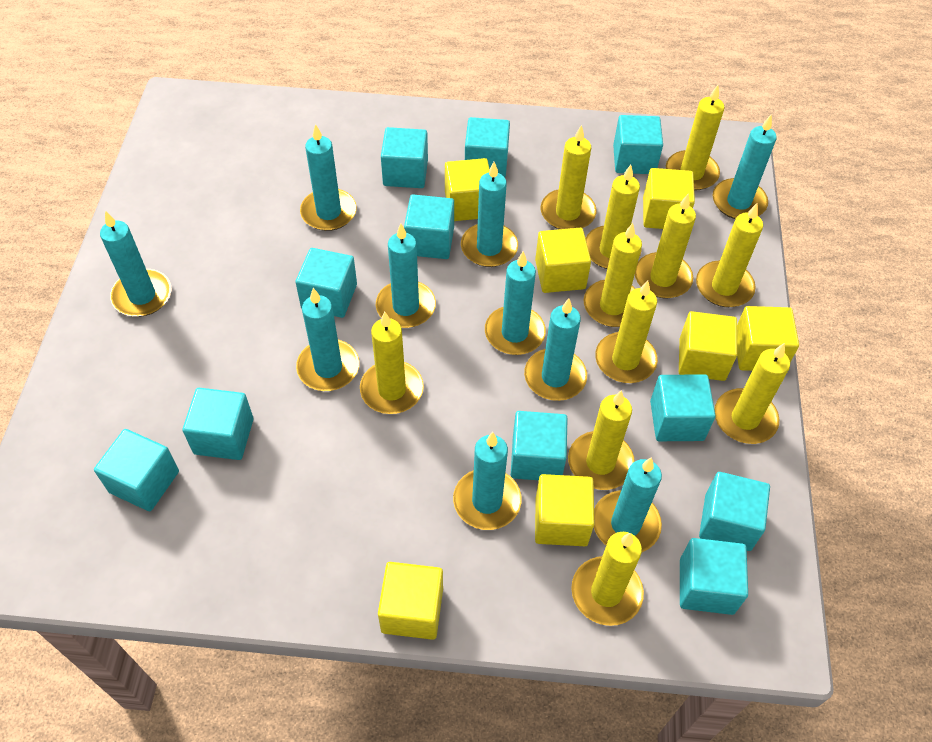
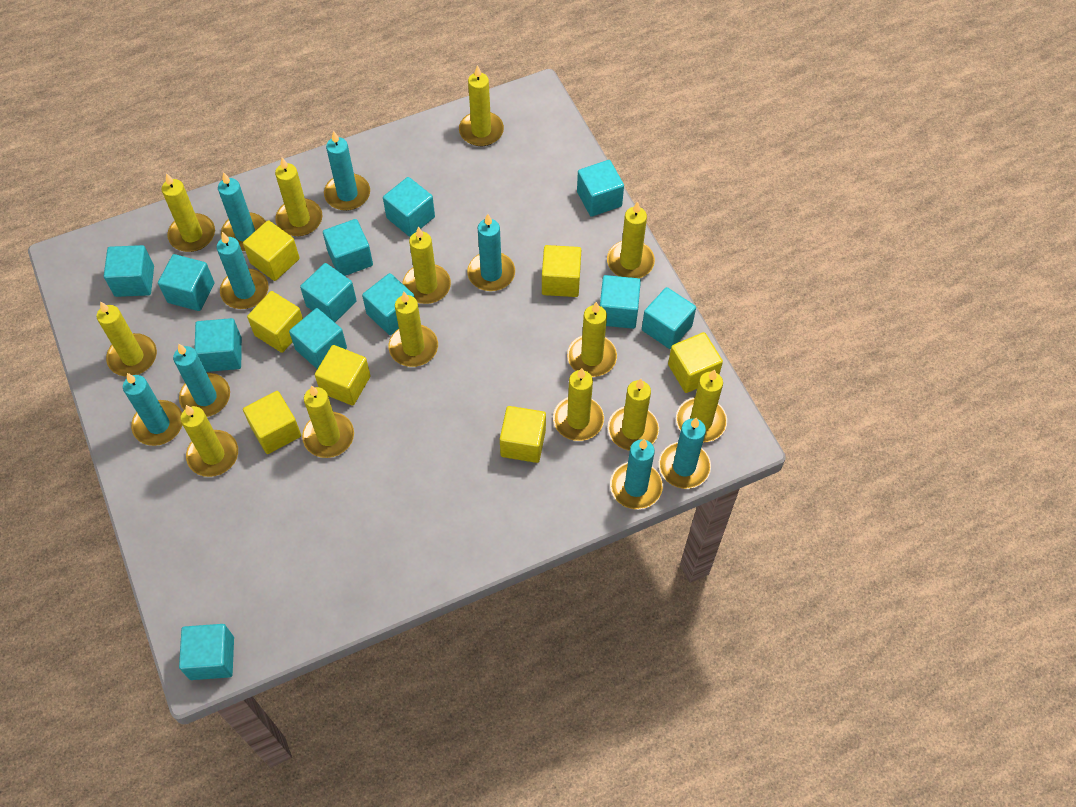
turquoise candle: [100,211,171,317] [296,288,359,391] [300,124,356,231] [376,224,436,328] [453,432,522,530] [461,162,518,267] [485,251,546,355] [524,298,587,401] [594,457,662,552] [713,115,777,219] = 10 -> [123,373,182,446] [173,344,230,417] [217,232,268,309] [218,172,266,251] [324,131,370,211] [467,214,515,291] [610,439,663,509] [659,417,711,489] = 8
turquoise cube: [94,429,179,511] [182,388,254,460] [295,248,357,318] [381,127,428,188] [404,195,454,259] [465,117,510,177] [511,411,568,480] [613,115,663,174] [650,374,716,441] [680,538,748,615] [699,472,770,551] = 11 -> [104,245,154,297] [158,254,214,311] [179,624,234,680] [195,318,242,372] [289,308,347,369] [300,263,357,322] [323,219,373,276] [362,273,415,335] [383,177,435,237] [577,160,624,217] [600,275,641,329] [642,287,696,349] = 12
yellow candle: [360,312,424,414] [541,125,596,229] [568,390,635,490] [571,532,644,626] [584,223,642,327] [586,165,642,269] [595,281,658,383] [635,194,696,298] [666,85,724,191] [696,203,763,307] [715,343,790,444] = 11 -> [96,301,157,376] [162,173,215,252] [180,405,238,477] [275,158,322,236] [302,385,354,458] [388,292,438,367] [402,227,451,304] [459,65,504,146] [553,368,604,441] [567,302,617,377] [607,201,655,278] [608,379,659,451] [676,369,727,442] = 13

